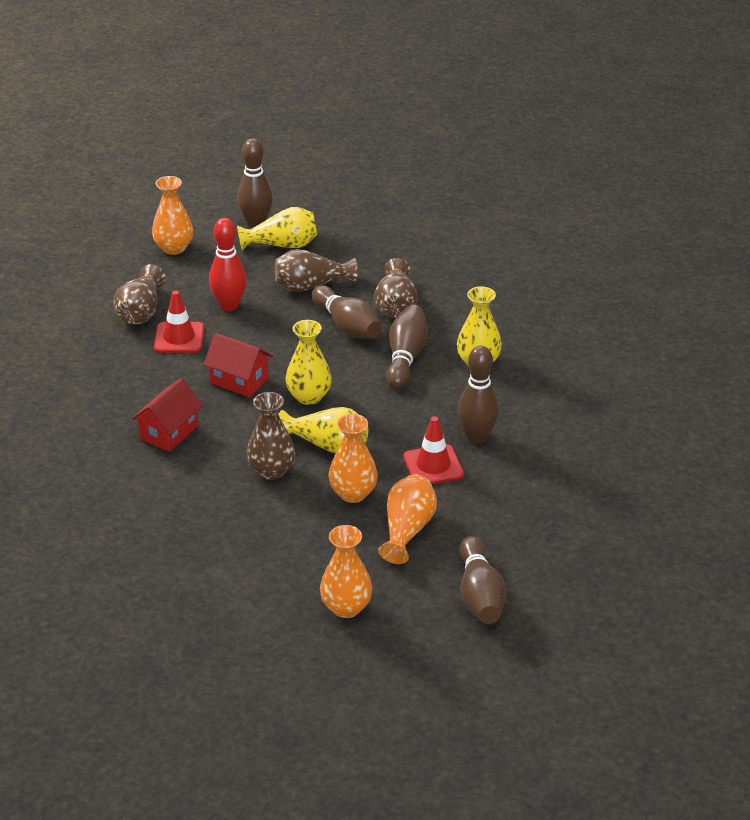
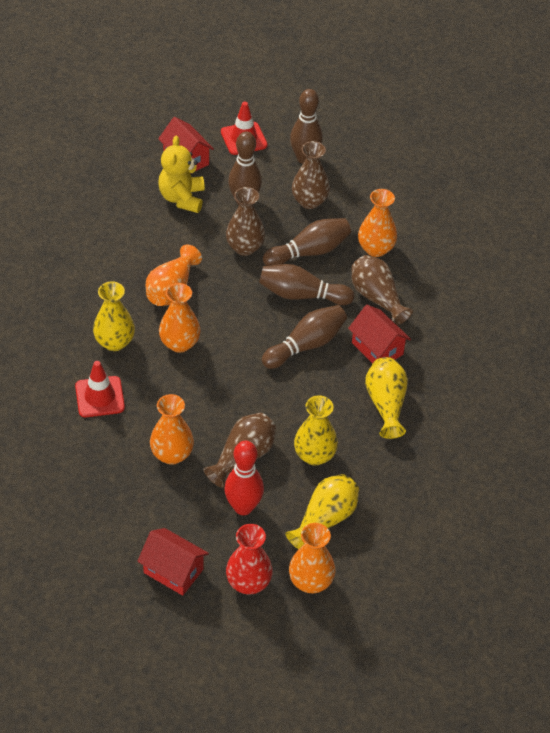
orange vase: [152,176,193,255] [320,525,373,618] [329,414,378,503] [378,474,437,564] = 4 -> [146,245,202,306] [150,394,194,465] [159,283,200,353] [289,523,335,593] [358,189,397,257] = 5
red house: [132,378,203,452] [203,333,273,397] = 2 -> [137,528,209,596] [158,117,214,174] [348,305,411,363] = 3
red vase: none = 0 -> [226,524,273,594] = 1
yellow teddy bear: none = 0 -> [158,136,205,213] = 1

